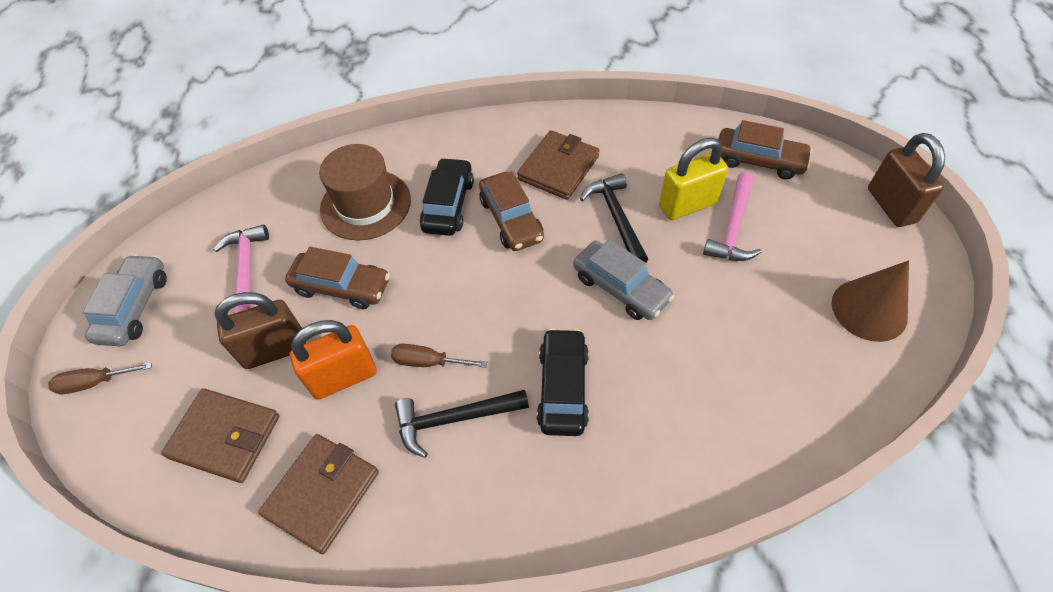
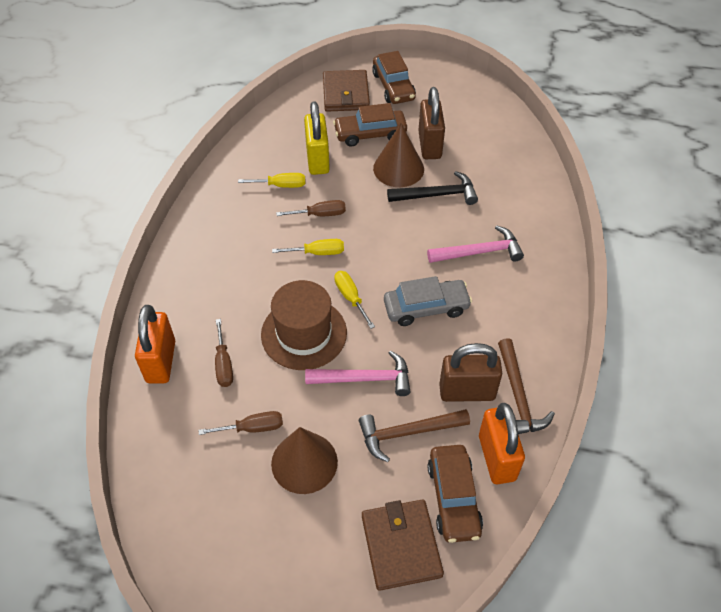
black car: [420,158,474,236] [537,328,589,436] = 2 -> none = 0
black hammer: [395,390,529,458] [580,173,648,262] = 2 -> [387,171,478,205] = 1
brown cone: [832,260,909,342] = 1 -> [271,427,338,494] [373,123,424,187] = 2
brown hammer: none = 0 -> [359,409,470,462] [498,338,555,434] = 2
brown screwdriver: [48,362,152,394] [391,344,487,368] = 2 -> [199,411,283,435] [215,319,233,387] [276,200,346,216] = 3
brown wallet: [161,388,279,483] [258,434,379,554] [517,130,599,200] = 3 -> [323,70,370,112] [362,499,444,591] = 2
grey car: [83,254,167,346] [573,239,674,320] = 2 -> [384,276,472,326] = 1
orange padlock: [290,320,377,400] = 1 -> [135,305,175,384] [479,403,525,484] = 2
yellow screwdriver: none = 0 -> [238,173,305,188] [272,239,344,255] [334,271,375,329] = 3

